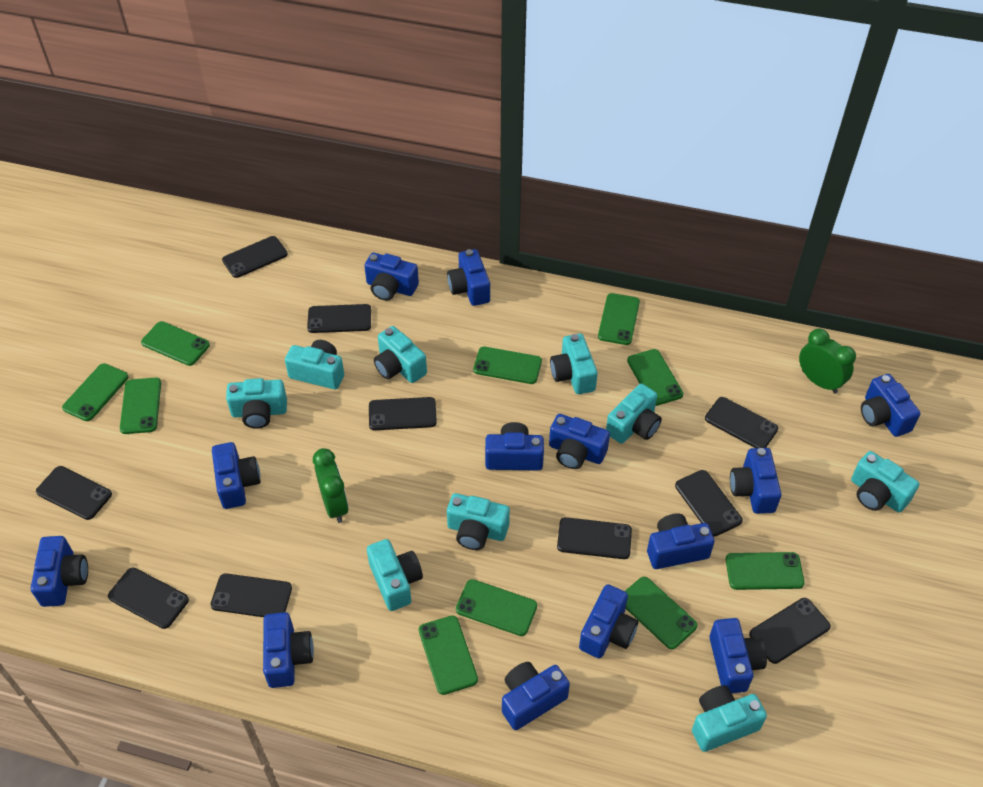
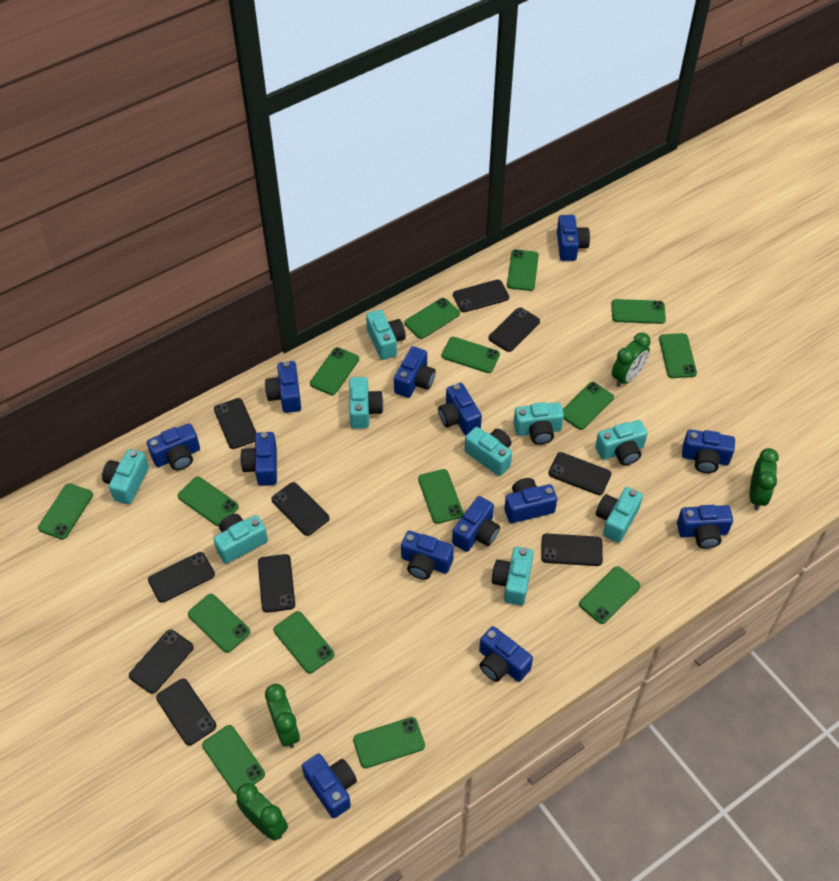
green clock: [313,448,349,523] [799,329,856,394] = 2 -> [236,783,288,841] [265,684,300,748] [612,333,651,387] [750,448,779,510] = 4
green phone: [62,363,129,421] [120,378,161,434] [141,321,210,366] [419,616,478,695] [456,579,537,636] [473,347,542,384] [598,293,640,345] [625,577,697,649] [627,349,683,406] [726,552,805,590] = 10 -> [38,483,93,539] [178,477,239,526] [188,594,250,653] [202,725,265,794] [273,611,334,673] [310,347,359,395] [353,717,425,768] [404,298,460,339] [418,469,463,524] [442,337,500,373] [507,249,539,291] [562,382,614,430] [579,566,640,624] [611,299,666,324] [659,333,697,378] = 15

